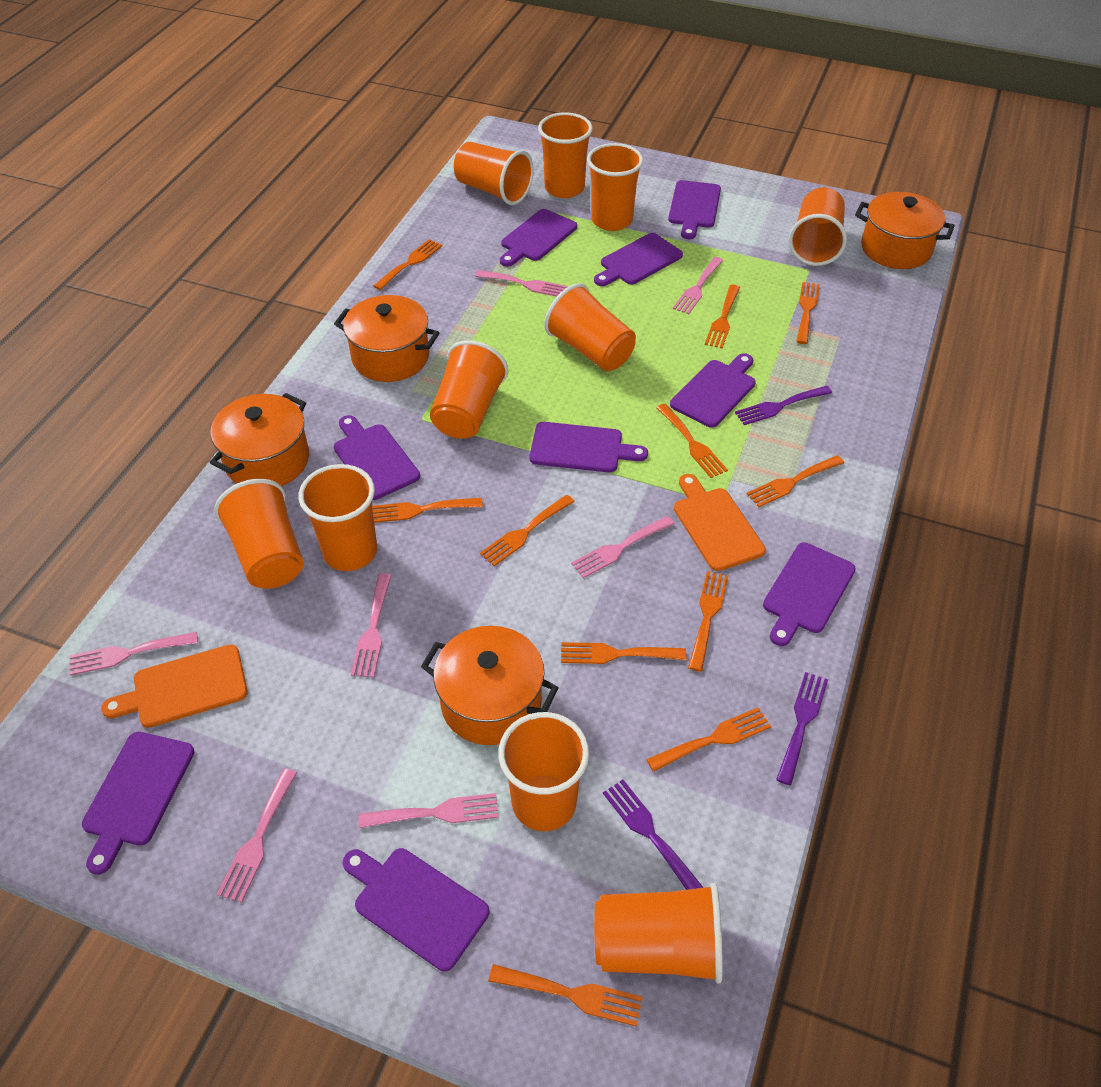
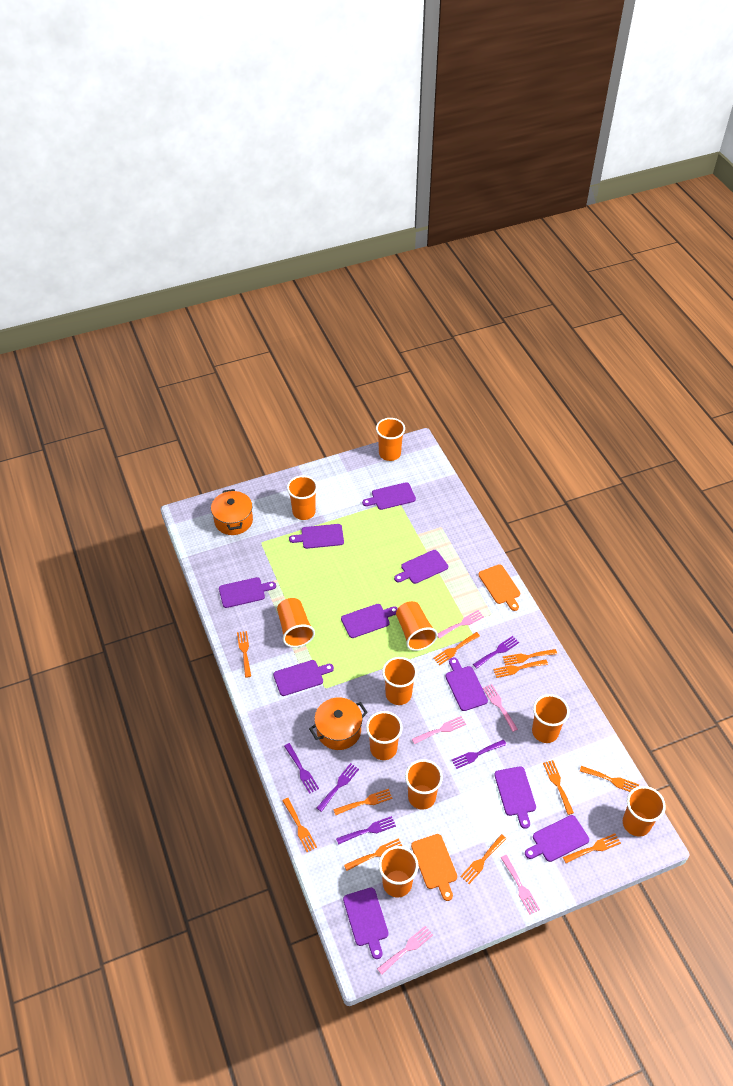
orange pot: [210,393,309,486] [334,295,439,382] [421,626,558,745] [855,192,955,269] = 4 -> [211,489,253,535] [309,697,368,750] = 2
pink fork: [70,632,198,676] [217,768,297,903] [351,573,392,678] [359,793,499,828] [475,270,568,297] [571,516,675,578] [673,257,723,314] = 7 -> [377,926,433,975] [412,716,466,744] [438,610,484,639] [483,684,518,732] [501,855,540,914] = 5
purple cutting board: [82,732,194,875] [334,415,420,500] [343,848,489,971] [500,209,577,267] [529,422,648,472] [594,233,683,286] [668,180,721,239] [670,353,756,428] [763,542,856,646] = 9 -> [219,577,276,608] [273,660,334,696] [289,524,344,549] [341,604,398,638] [343,888,389,959] [362,482,416,510] [394,550,448,584] [445,657,488,711] [494,766,536,829] [525,815,589,862] = 10
purple fork: [603,780,704,890] [735,386,832,425] [776,672,828,785] = 3 -> [284,743,319,794] [317,763,359,812] [336,816,396,845] [452,740,507,769] [473,636,519,669] = 5

